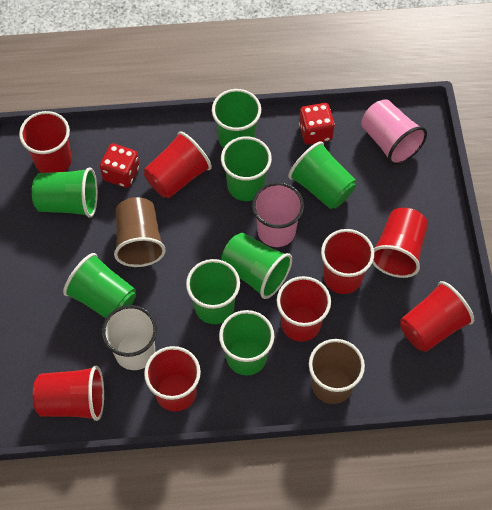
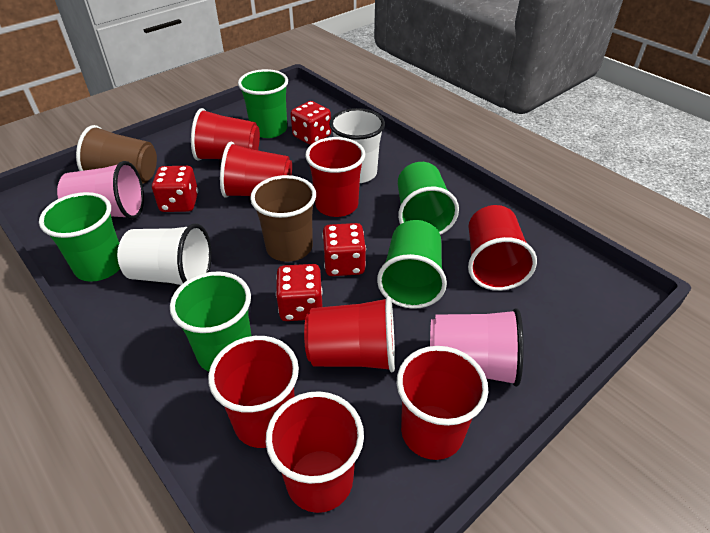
green cup: [32,167,98,218] [63,253,136,318] [186,259,240,324] [212,89,261,148] [219,310,274,375] [221,136,272,201] [221,233,292,299] [288,141,356,209] = 8 -> [39,192,120,282] [170,271,252,372] [238,69,288,138] [377,220,447,309] [398,162,459,235] = 5
red dice: [100,144,140,188] [299,103,335,145] = 2 -> [152,166,198,212] [276,264,323,321] [291,101,331,145] [322,223,366,276] = 4
white cup: [102,305,157,370] = 1 -> [117,223,212,285] [329,108,385,183] = 2

